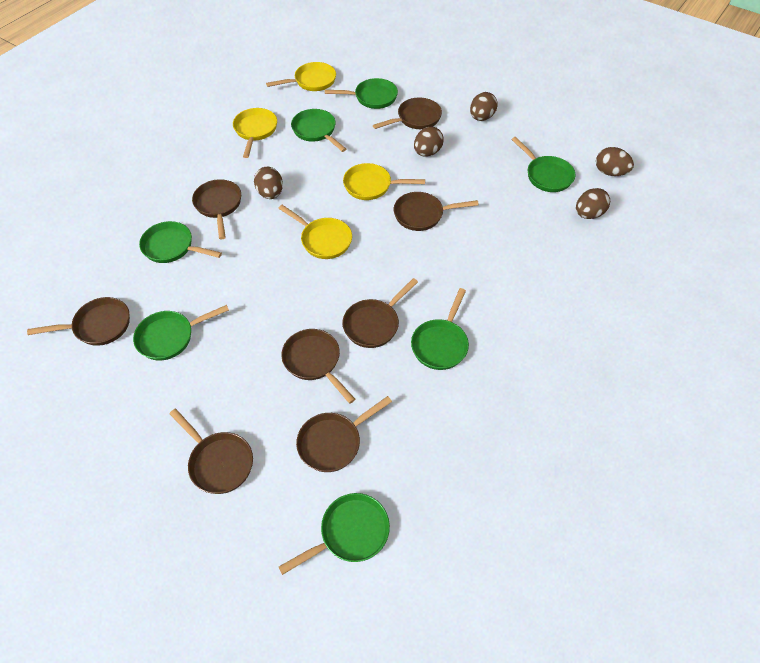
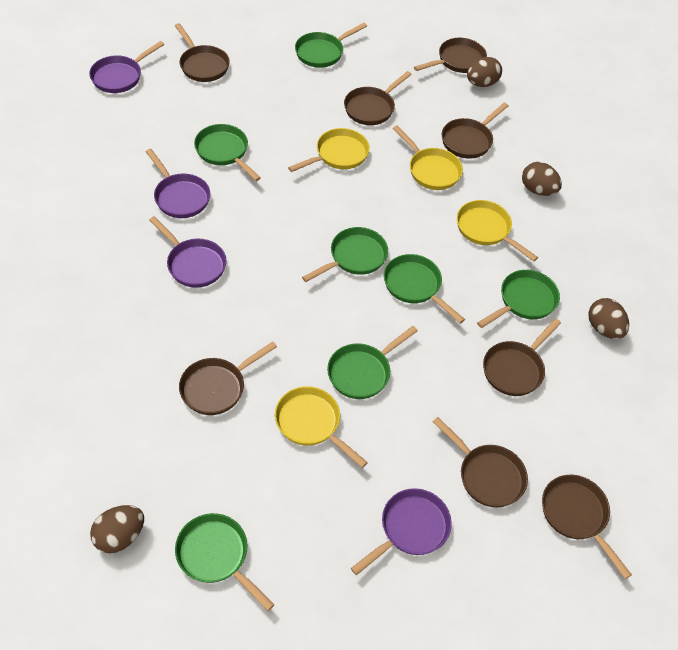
brown egg: [254,167,283,199] [414,127,444,157] [470,92,498,121] [576,188,610,219] [596,147,634,176] = 5 -> [90,505,144,553] [467,57,502,87] [522,162,562,196] [588,298,629,339] = 4
purple pan: none = 0 -> [89,41,164,93] [146,149,210,218] [149,216,226,288] [351,488,452,575] = 4

